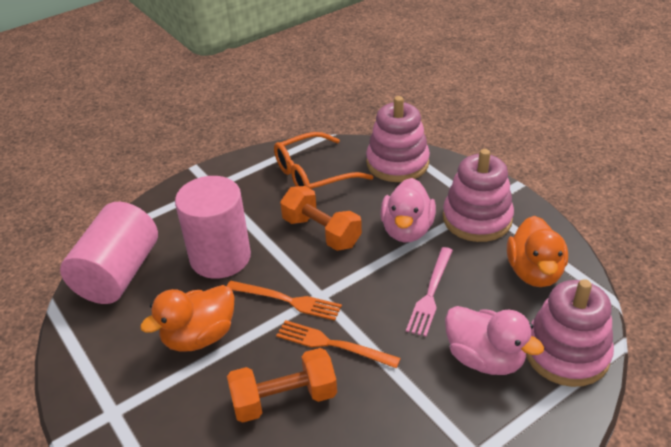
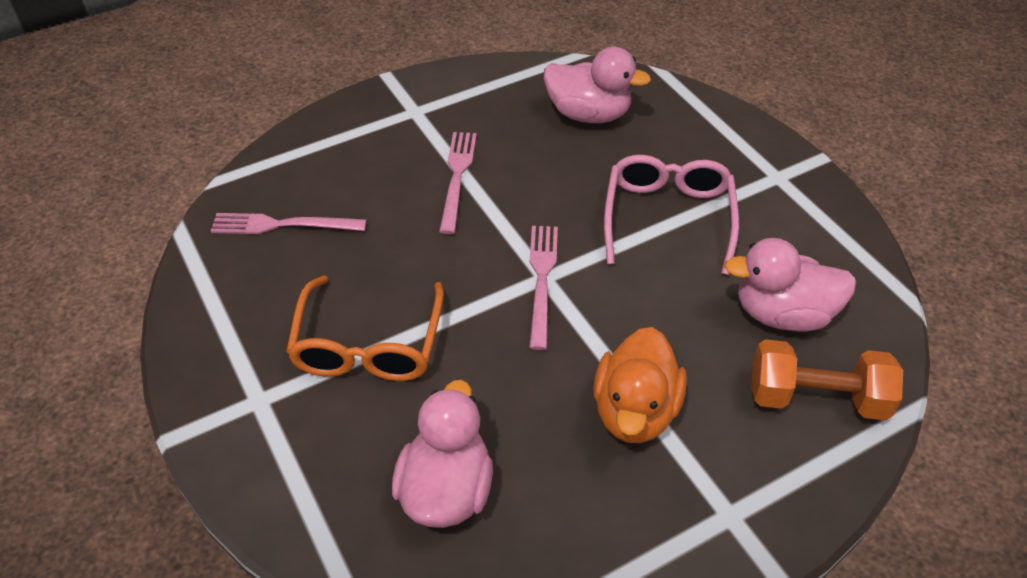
orange duck: [140,285,235,352] [507,216,568,287] = 2 -> [593,327,687,443] = 1
orange dumbbell: [227,348,337,423] [280,186,362,251] = 2 -> [751,339,903,420] = 1
orange fork: [227,281,342,321] [276,320,401,368] = 2 -> none = 0
pink cylinder: [60,202,158,304] [175,176,251,279] = 2 -> none = 0
pink duck: [380,178,436,242] [445,306,544,375] = 2 -> [392,380,493,528] [544,47,651,123] [724,238,856,332] = 3
pink fork: [406,247,453,337] = 1 -> [211,213,366,234] [439,132,477,234] [529,226,558,350] = 3
pink glasses: none = 0 -> [604,155,739,275] = 1
pink stacking toy: [366,96,430,182] [443,149,514,242] [526,279,614,387] = 3 -> none = 0

